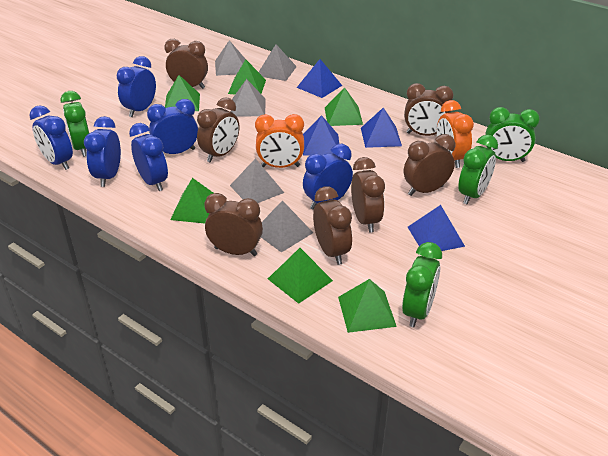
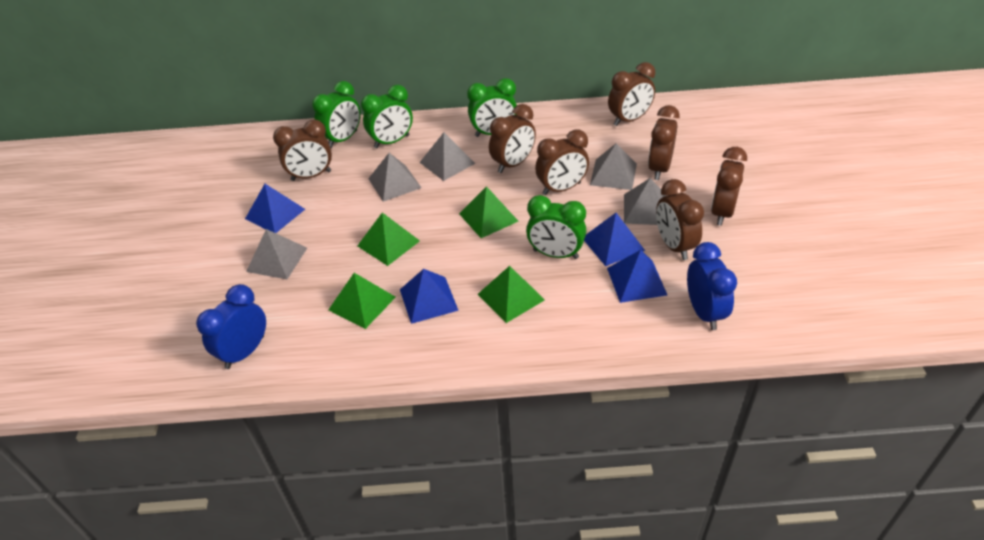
blue clock: [30,105,73,170] [84,116,121,187] [117,56,156,117] [129,123,168,191] [147,99,198,154] [303,143,353,210] = 6 -> [196,284,266,369] [687,242,737,330] = 2
green pyramid: [165,75,200,111] [170,178,213,223] [228,59,266,94] [268,248,333,304] [325,87,363,126] [338,279,397,333] = 6 -> [328,273,396,329] [357,213,420,266] [459,186,518,238] [478,266,545,323] = 4
orange clock: [255,114,304,168] [437,100,474,168] = 2 -> none = 0

